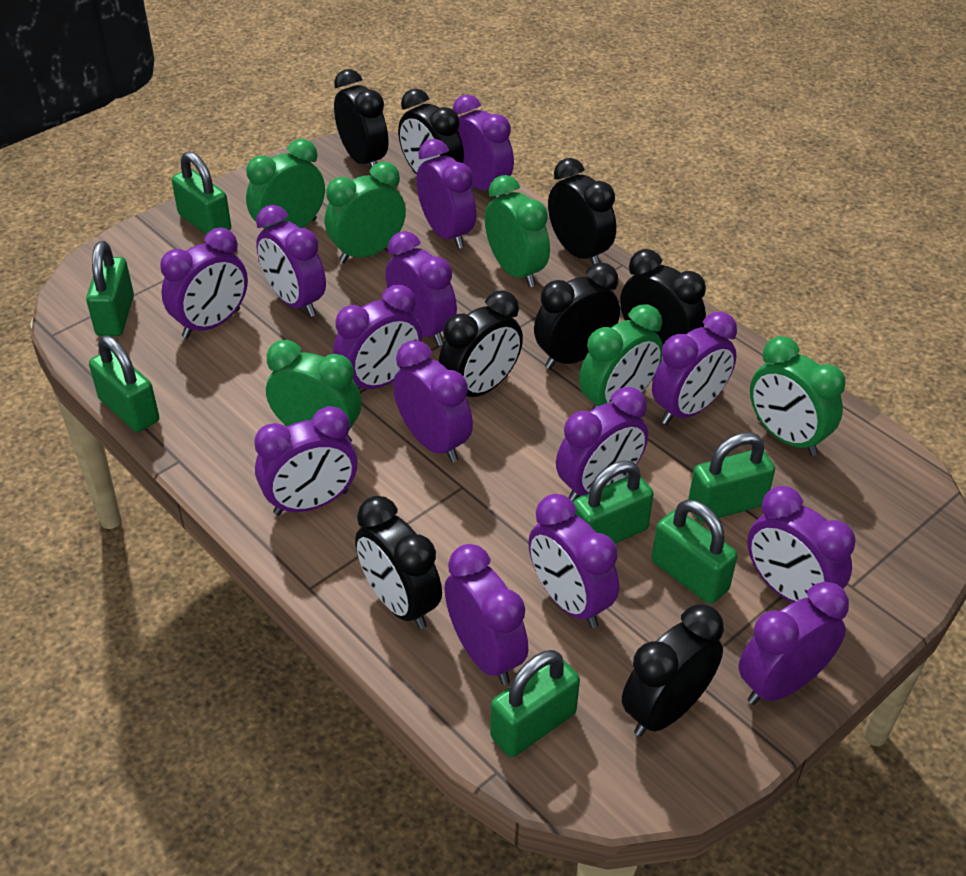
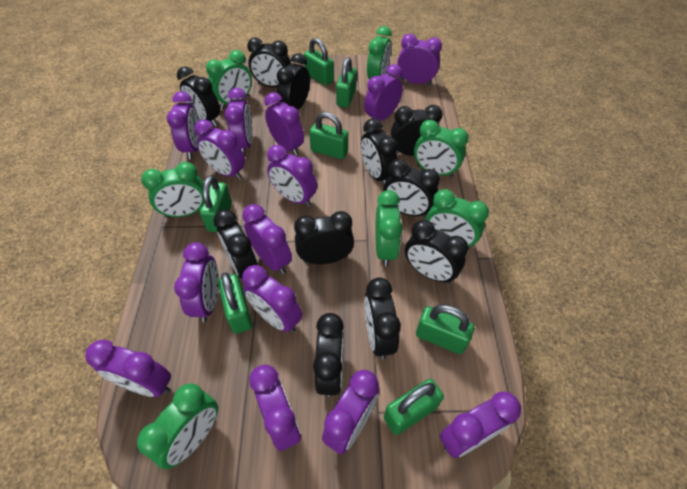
black clock: [334,69,388,168] [355,496,442,629] [398,89,464,174] [439,290,523,397] [534,263,620,369] [548,158,616,265] [620,249,706,345] [622,604,724,737] = 8 -> [177,67,220,126] [214,209,258,279] [247,38,291,87] [277,53,310,110] [294,211,354,264] [313,313,344,397] [361,118,398,185] [364,277,401,359] [383,159,440,218] [391,105,443,156] [405,220,468,284] = 11
green clock: [246,139,325,229] [266,340,362,442] [325,162,406,263] [485,175,550,287] [579,304,663,410] [750,336,846,456] = 6 -> [137,383,218,469] [141,162,204,218] [206,50,252,108] [367,26,392,79] [376,190,402,266] [414,120,469,177] [426,189,489,249] = 7

